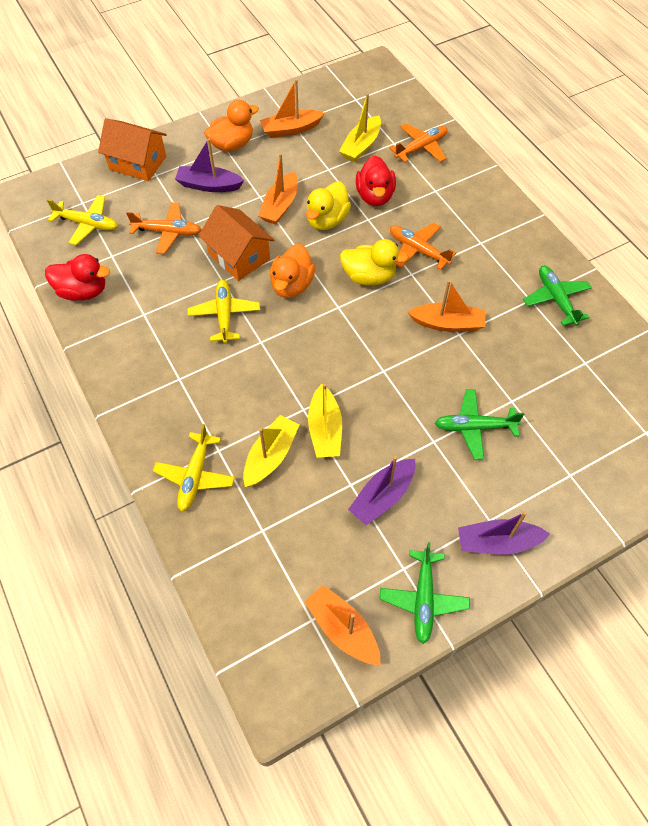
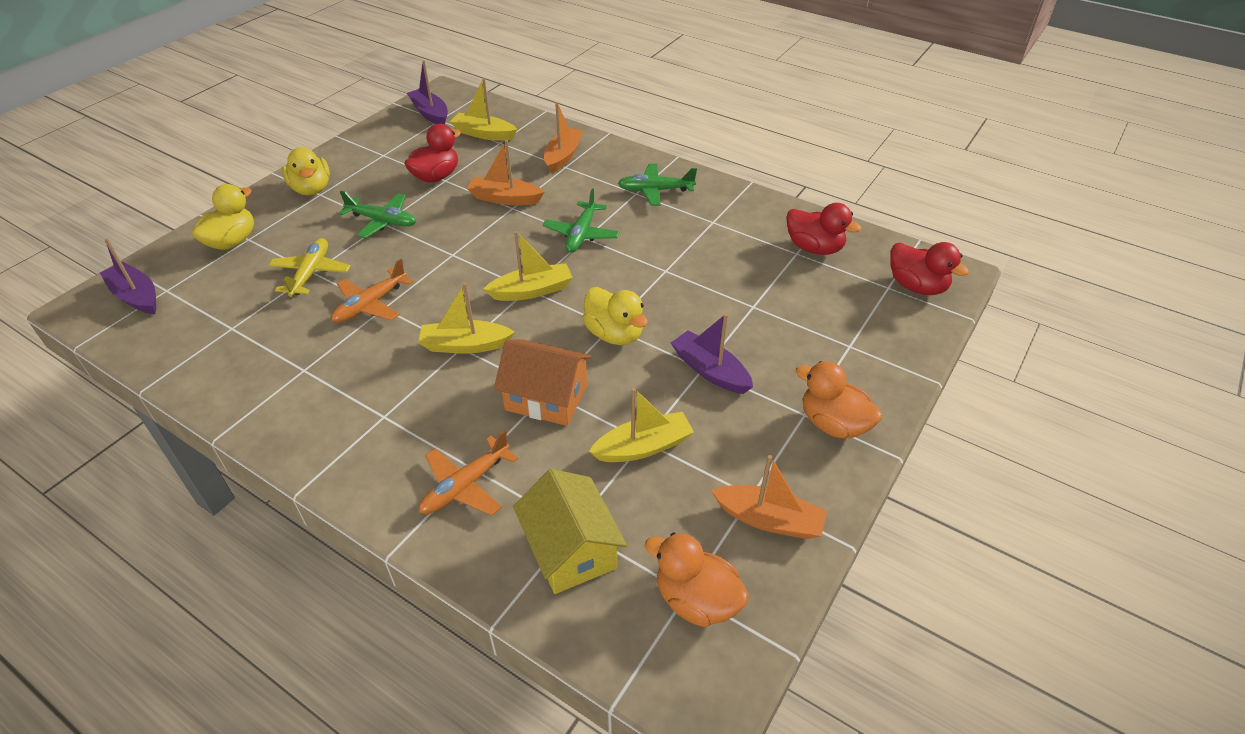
orange boat: [258,153,298,225] [260,79,324,138] [304,585,381,665] [408,280,485,332] = 4 -> [467,140,544,205] [544,102,583,173] [711,455,827,539] = 3
orange house: [98,118,166,181] [199,205,274,281] = 2 -> [494,339,592,426] = 1
orange plane: [126,202,201,254] [389,123,447,163] [390,223,456,270] = 3 -> [331,259,413,323] [419,430,518,516] = 2
red duck: [45,254,110,301] [356,156,396,206] = 2 -> [404,124,461,183] [786,203,861,255] [891,242,969,295] = 3
yellow boat: [243,415,299,487] [308,384,342,458] [339,93,381,162] = 3 -> [418,282,515,354] [450,78,517,141] [484,231,573,301] [589,388,694,462] = 4
yellow duck: [306,182,351,230] [340,239,409,285] = 2 -> [191,184,254,250] [282,147,330,195] [582,287,648,345] = 3
yellow house: none = 0 -> [513,469,627,594] = 1
yellow plane: [47,195,118,245] [153,424,235,512] [187,280,260,344] = 3 -> [268,238,350,297] = 1

